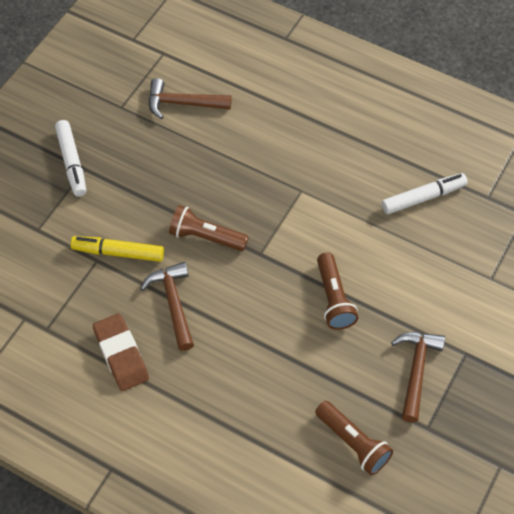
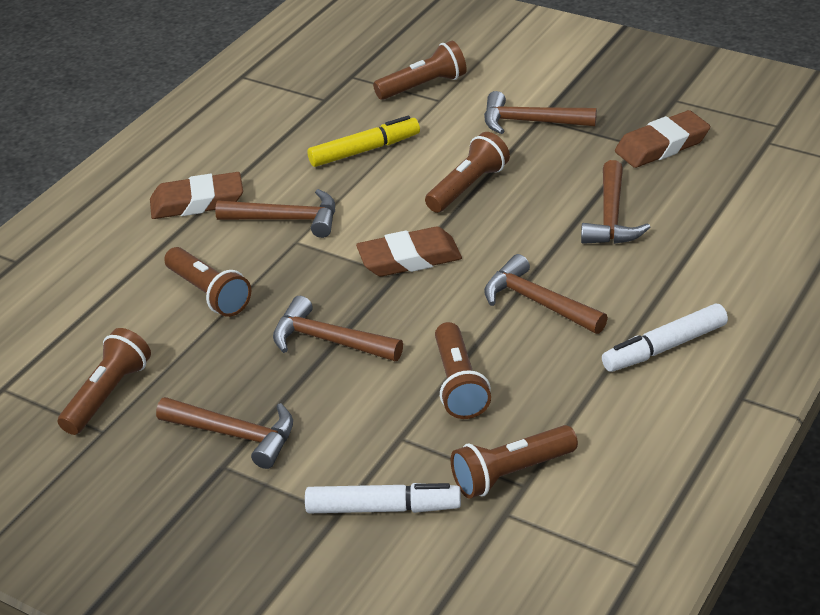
brown eraser: [93,313,149,391] = 1 -> [150,172,243,219] [356,227,462,277] [615,110,710,168] = 3
brown flashlight: [169,205,249,251] [315,401,393,476] [317,252,358,330] = 3 -> [58,328,151,435] [164,247,251,317] [373,41,467,100] [425,132,510,213] [435,322,491,419] [451,425,578,499] = 6
brown hammer: [140,262,194,351] [149,78,232,119] [391,332,445,422] = 3 -> [156,397,293,469] [215,189,335,238] [273,296,403,361] [484,91,597,134] [484,254,608,334] [581,160,650,244] = 6

